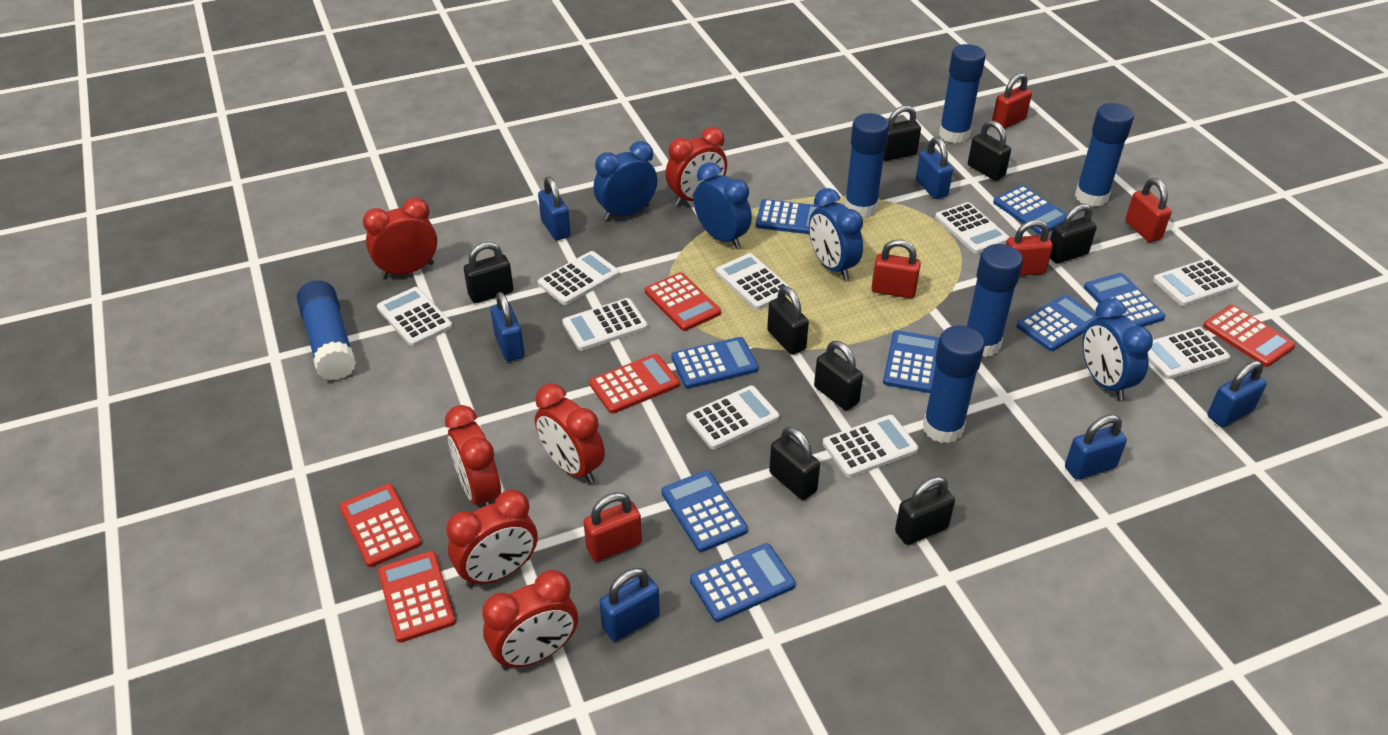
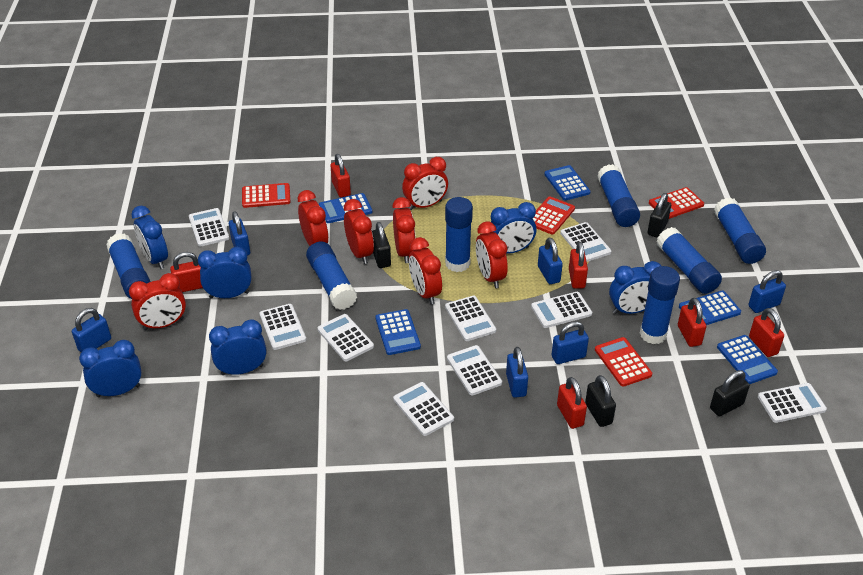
black padlock: [464,242,513,303] [767,286,809,355] [769,427,820,500] [814,341,863,410] [883,106,921,161] [895,476,955,545] [968,120,1011,181] [1050,204,1097,263] = 8 -> [372,222,391,268] [585,375,616,427] [647,193,671,238] [710,370,750,416] = 4
blue calculator: [661,470,748,552] [671,337,758,388] [690,543,796,622] [756,199,821,234] [883,330,939,393] [993,185,1067,235] [1016,294,1099,351] [1084,273,1165,327] = 8 -> [319,193,372,223] [375,309,421,355] [544,165,590,200] [679,291,741,325] [717,335,778,384] = 5
blue clock: [594,141,657,221] [693,162,752,249] [809,188,863,280] [1082,298,1153,400] = 4 -> [79,340,142,397] [131,205,168,269] [198,247,251,298] [209,319,267,375] [491,202,536,254] [609,261,661,314] = 6
blue glue stick: [297,280,356,380] [844,113,889,218] [923,325,985,443] [939,44,986,143] [967,244,1023,357] [1075,103,1134,207] = 6 -> [106,233,150,299] [306,241,357,310] [445,197,473,272] [597,164,640,227] [640,266,680,344] [656,227,722,294] [714,197,766,264] = 7
red calculator: [339,484,422,567] [378,551,456,643] [589,354,679,414] [645,272,721,331] [1203,305,1296,367] = 5 -> [242,183,291,208] [533,196,575,235] [595,337,652,387] [649,187,704,219] = 4
red clock: [363,198,437,278] [445,405,501,506] [446,490,538,588] [482,570,578,670] [535,383,605,484] [665,127,727,206] = 6 -> [129,273,186,330] [298,190,328,246] [344,199,374,264] [392,197,416,263] [402,157,448,210] [409,237,442,305] [476,221,508,288] = 7
red padlock: [584,492,642,561] [871,240,921,298] [992,73,1032,129] [1006,220,1053,276] [1125,178,1171,242] = 5 -> [170,252,203,292] [331,154,351,197] [557,377,587,429] [569,242,588,289] [678,298,706,347] [749,308,784,357] = 6

